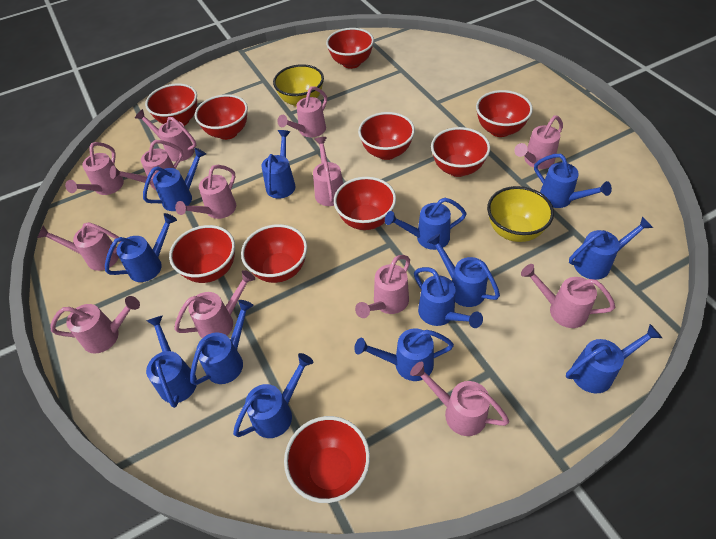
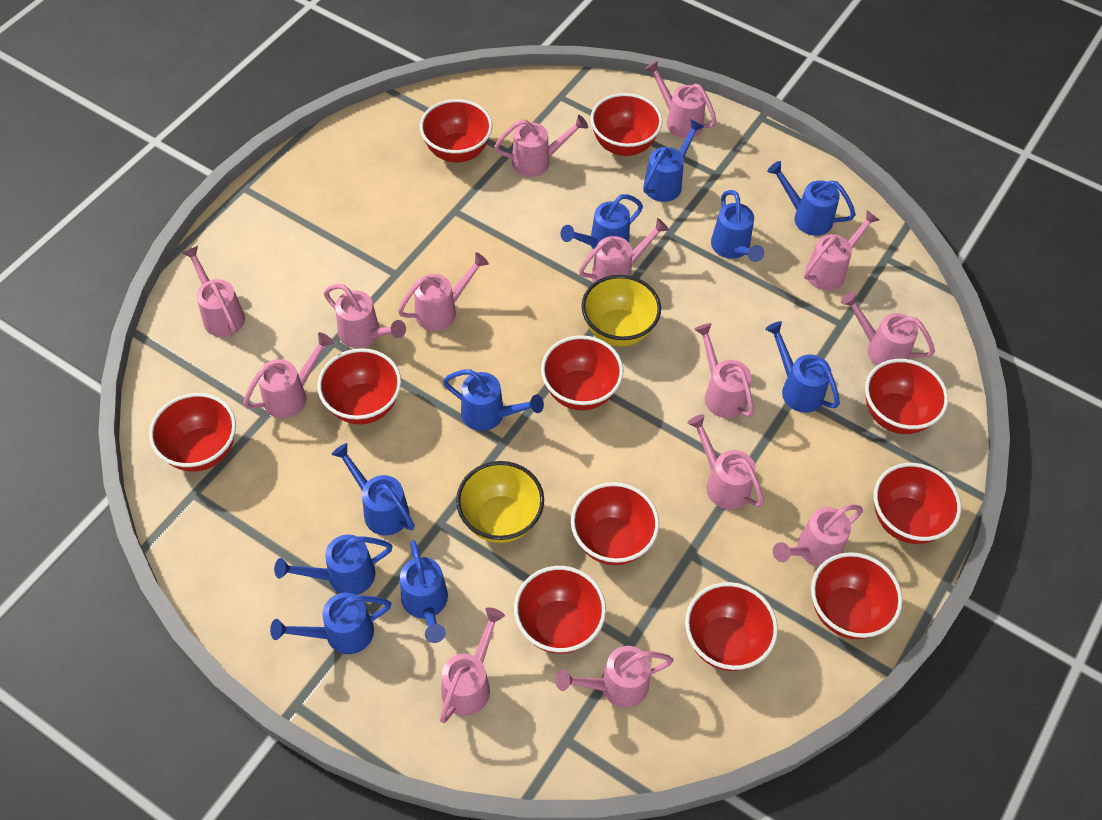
blue watering can: [105,213,177,282] [143,148,206,211] [146,315,197,408] [190,300,254,385] [233,353,314,438] [261,130,296,199] [354,328,454,381] [385,198,467,250] [414,267,483,328] [427,234,500,307] [534,154,612,208] [566,324,662,393] [569,216,653,280] = 13 -> [270,593,391,654] [274,535,393,595] [331,443,415,535] [400,540,448,643] [443,369,544,431] [561,194,643,250] [643,119,704,202] [711,190,764,262] [765,321,840,413] [767,161,856,236] = 10
pink watering can: [37,222,121,271] [50,296,140,354] [65,142,124,195] [110,140,183,190] [135,109,196,162] [174,270,255,338] [175,165,236,219] [277,86,327,137] [313,137,343,206] [355,255,410,318] [410,362,509,436] [514,115,563,169] [521,264,615,328] = 13 -> [182,246,245,337] [243,332,334,418] [324,284,406,348] [398,252,489,331] [440,607,505,723] [494,115,588,177] [556,646,674,708] [579,218,669,283] [645,60,717,139] [687,414,764,510] [694,323,754,418] [773,505,863,567] [804,210,879,290] [841,292,935,366] = 14
red bowl: [145,83,197,126] [169,225,235,283] [195,94,248,140] [241,224,307,283] [284,416,370,503] [326,28,374,69] [334,177,396,230] [358,112,415,160] [431,127,490,177] [476,90,533,137] = 10 -> [149,393,236,472] [317,348,401,425] [420,99,493,163] [514,566,606,654] [541,335,623,410] [571,482,659,565] [590,93,663,156] [685,582,778,671] [811,552,903,639] [865,359,948,434] [874,463,961,544] = 11

